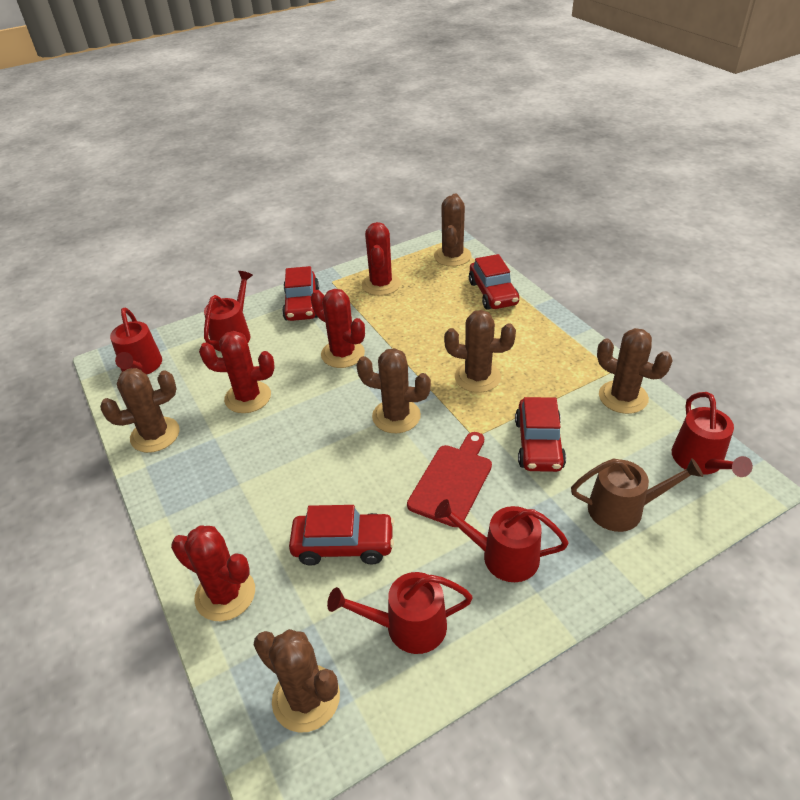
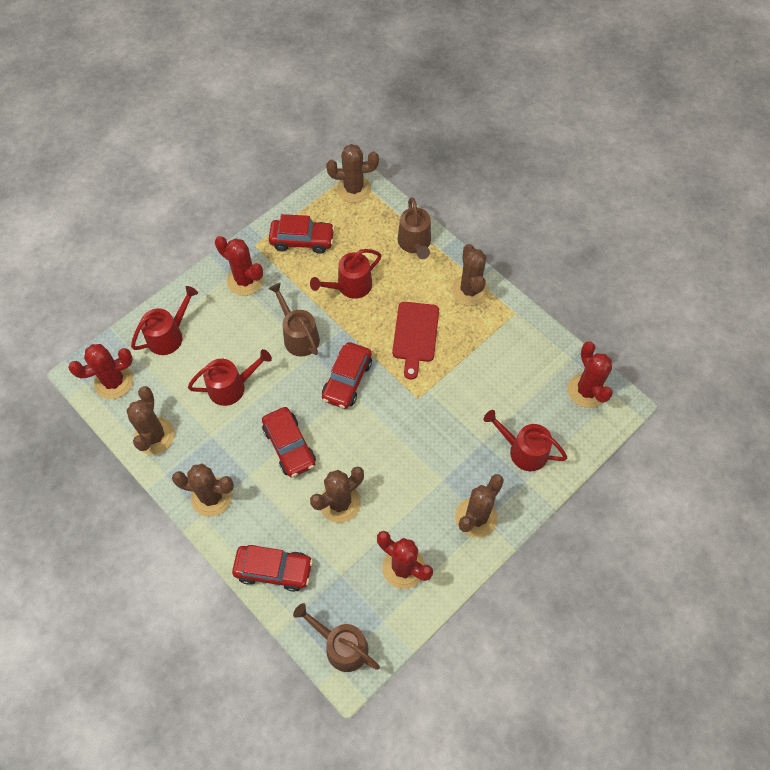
brown watering can: [571,458,703,532] = 1 -> [268,283,320,356] [293,603,380,672] [398,197,431,259] = 3
red watering can: [110,308,162,375] [204,271,253,352] [327,572,473,654] [435,499,569,582] [672,392,753,477] = 5 -> [131,286,198,355] [188,349,272,406] [310,249,381,299] [484,410,567,471] = 4

